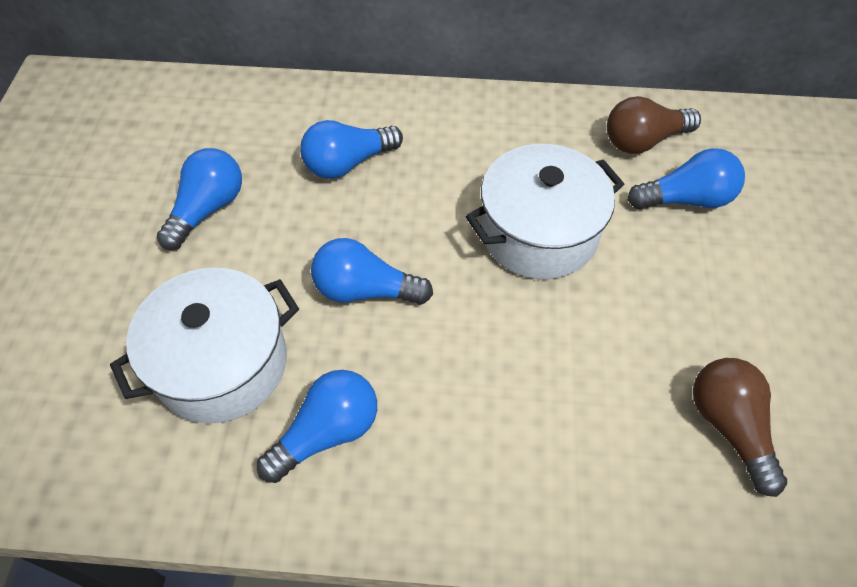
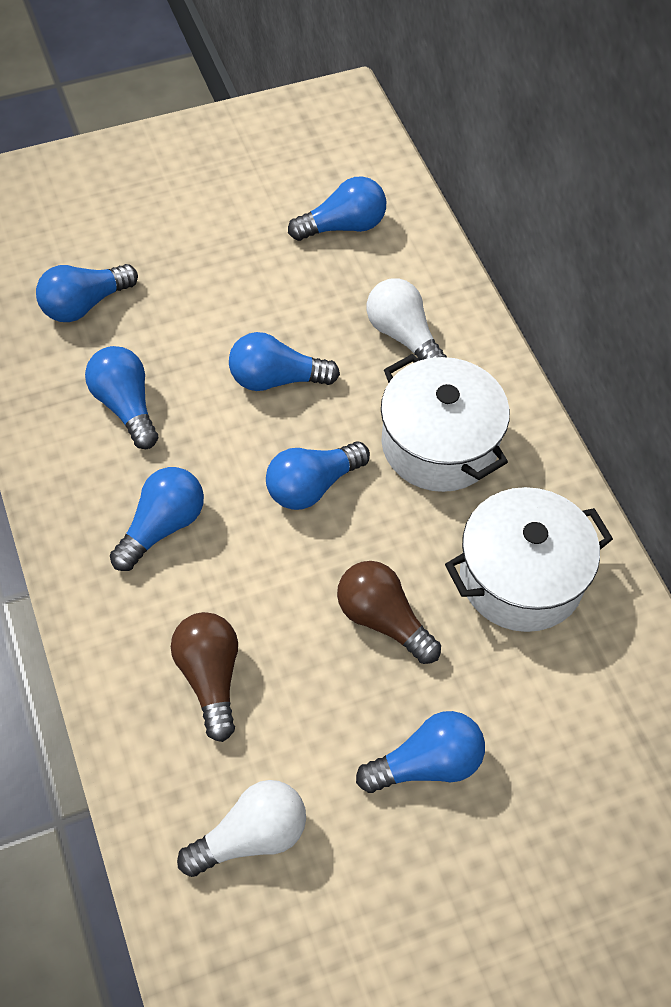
blue light bulb: [157,148,242,250] [257,370,377,483] [300,120,403,179] [311,238,433,305] [628,148,745,210] = 5 -> [36,264,138,322] [85,346,158,449] [110,467,204,571] [229,332,340,391] [266,441,370,510] [288,176,386,241] [356,711,485,793] = 7
white light bulb: none = 0 -> [177,780,306,877] [367,278,447,360] = 2

